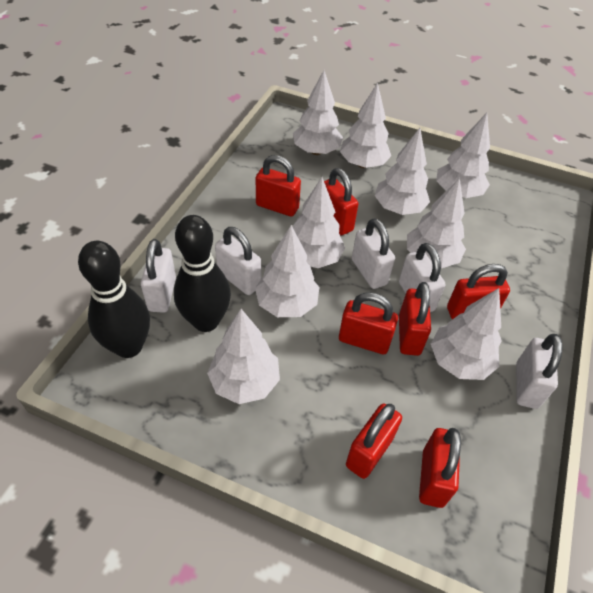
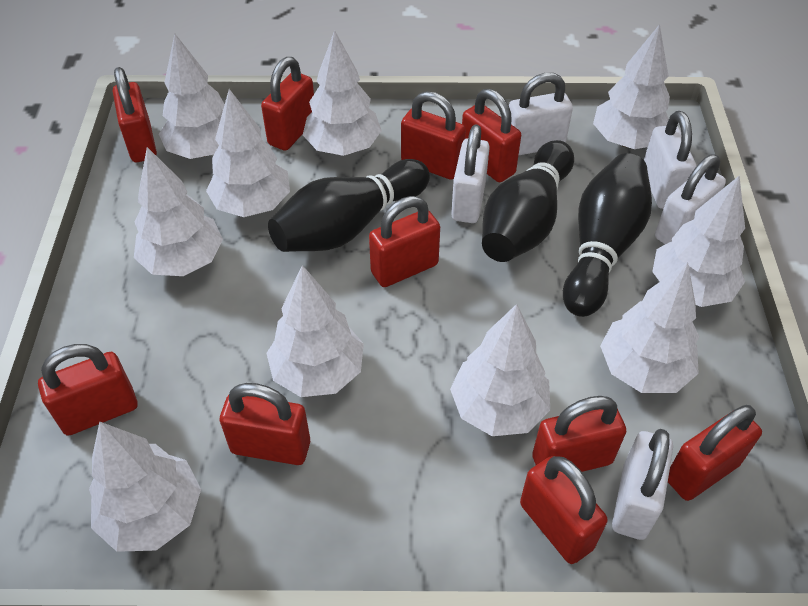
black bowling pin: [78,241,150,358] [174,215,231,332] = 2 -> [268,159,430,252] [482,140,574,262] [563,153,652,317] = 3
red padlock: [256,155,301,217] [324,168,358,235] [339,292,398,354] [346,404,402,479] [399,282,431,356] [419,428,461,508] [447,264,510,319] = 7 -> [38,344,137,436] [113,67,157,162] [220,383,310,465] [261,57,314,151] [369,196,440,287] [401,91,466,180] [462,89,521,182] [520,456,608,564] [532,396,626,472] [668,405,762,501] = 10
white tree: [207,309,280,404] [255,225,319,317] [293,70,343,155] [293,177,345,268] [340,83,391,168] [375,128,430,215] [407,178,466,268] [431,288,502,380] [436,113,490,198] = 9 -> [89,421,201,552] [134,147,223,276] [159,34,225,159] [206,89,290,217] [266,265,364,397] [303,30,382,156] [450,304,550,436] [593,24,670,149] [600,262,699,393] [652,176,745,307] = 10

